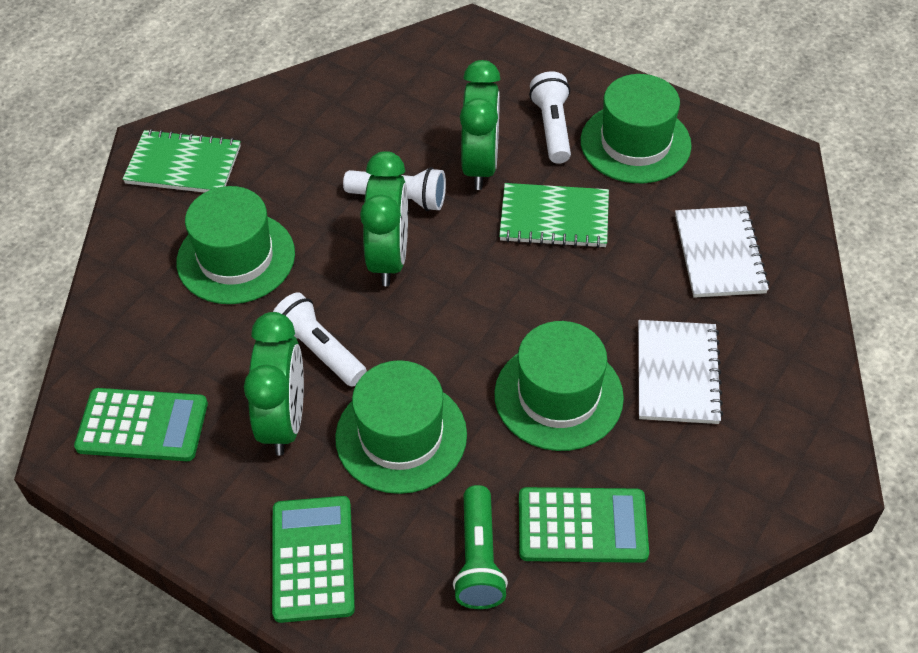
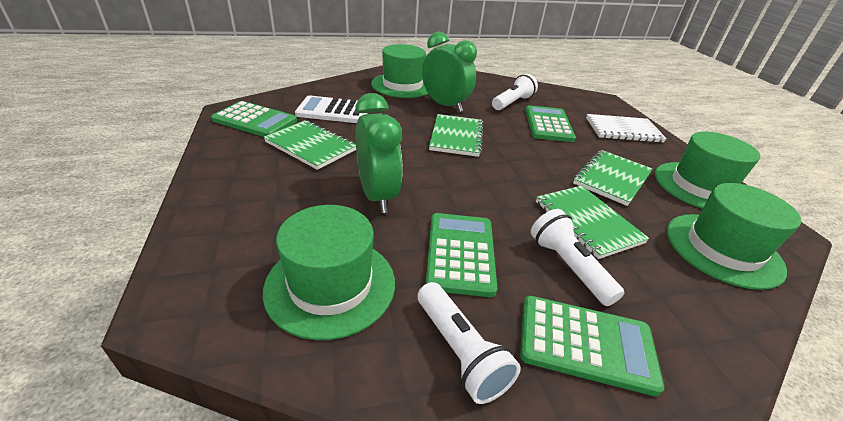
green calculator: [74,388,208,461] [272,496,355,623] [519,487,649,563] = 3 -> [211,101,297,137] [426,213,497,297] [520,296,664,396] [525,105,576,142] = 4
green clock: [244,312,304,456] [360,151,408,286] [460,60,501,190] = 3 -> [355,93,403,213] [422,32,477,112] = 2
green flashlight: [453,485,508,609] = 1 -> none = 0
green notebook: [123,129,241,193] [499,183,609,248] = 2 -> [264,120,356,170] [429,114,484,157] [536,186,649,259] [573,150,652,206] = 4
white calculator: none = 0 -> [295,95,368,123] = 1
white notebook: [638,320,723,424] [675,206,769,298] = 2 -> [586,114,667,143] = 1

